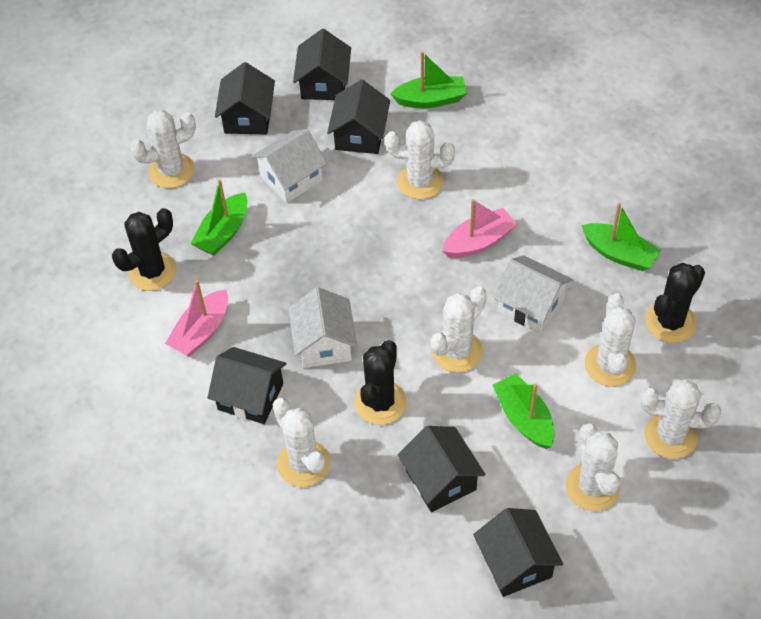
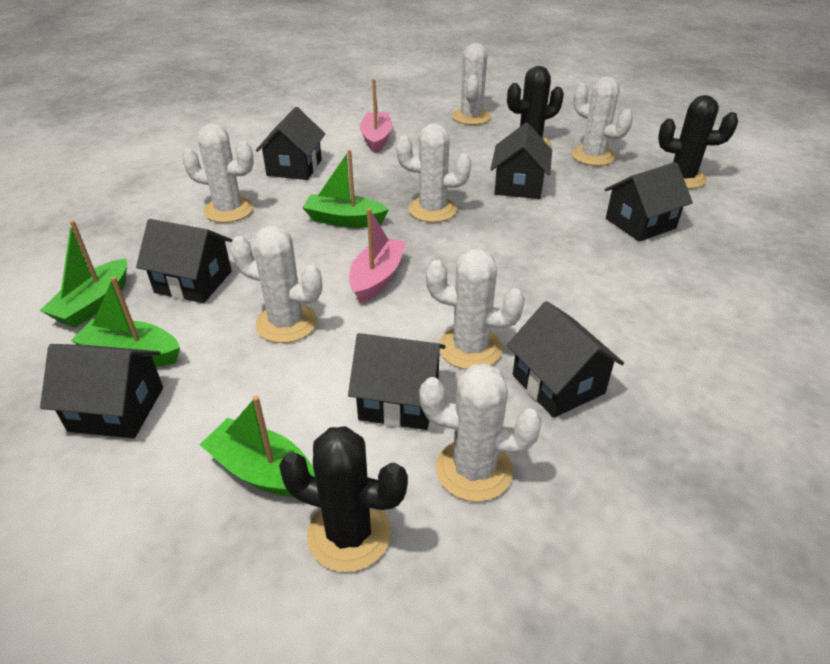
black house: [207,347,286,424] [215,62,275,134] [293,29,351,100] [327,80,390,154] [398,426,486,512] [473,508,563,597] = 6 -> [40,344,163,438] [136,219,232,303] [256,107,325,180] [348,333,446,430] [491,123,552,199] [507,301,624,418] [605,162,693,242] = 7
white house: [251,129,327,203] [288,287,357,368] [493,255,573,333] = 3 -> none = 0

